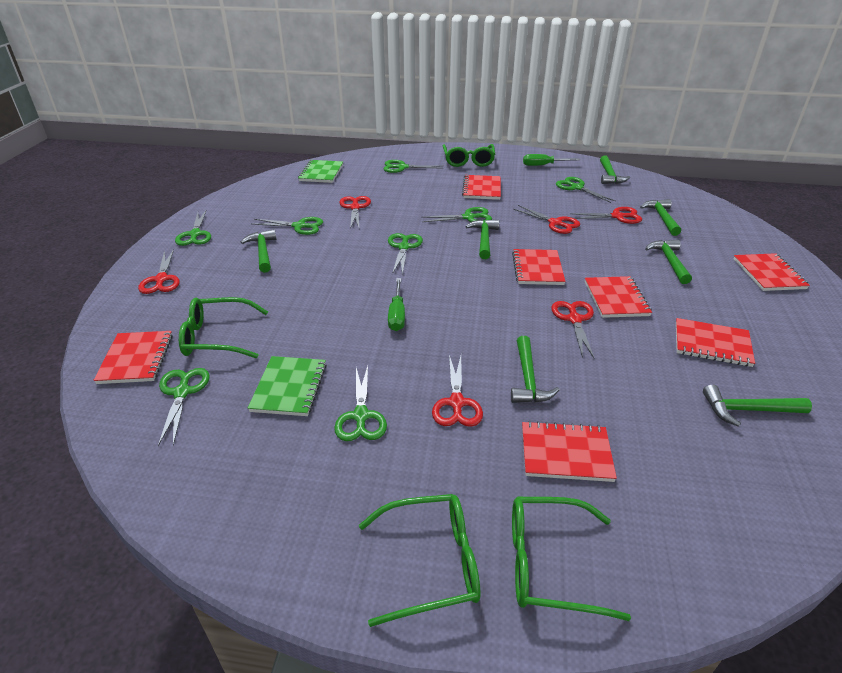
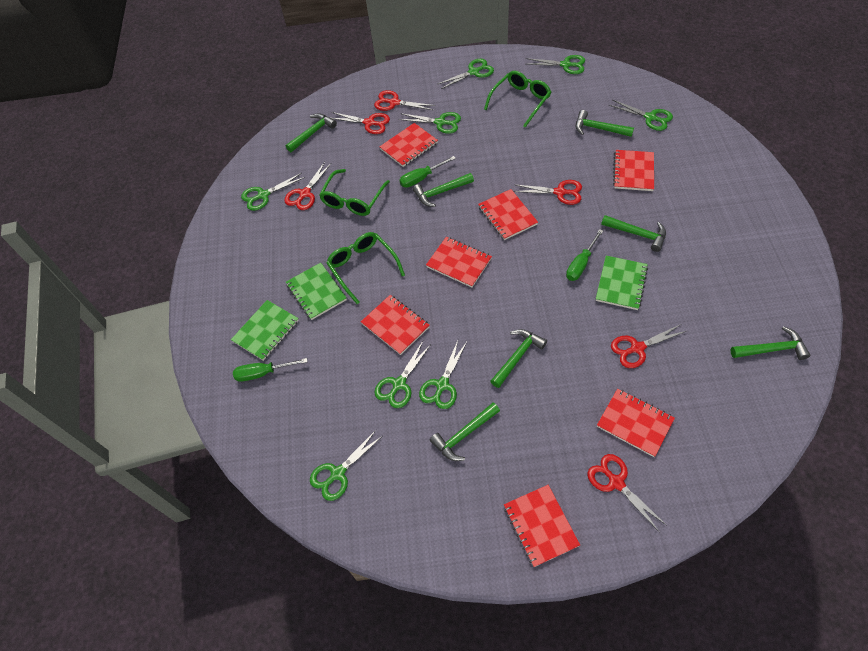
green glasses: [179,297,268,359] [359,494,480,627] [443,144,495,167] [512,497,631,621] = 4 -> [319,169,390,216] [326,232,405,304] [484,71,551,128] = 3
green notebook: [248,356,327,416] [298,160,343,183] = 2 -> [231,300,299,361] [286,263,347,320] [596,256,648,310] = 3
green screwdriver: [388,278,405,331] [523,154,580,166] = 2 -> [233,358,308,382] [399,156,456,188] [566,229,603,281] = 3

